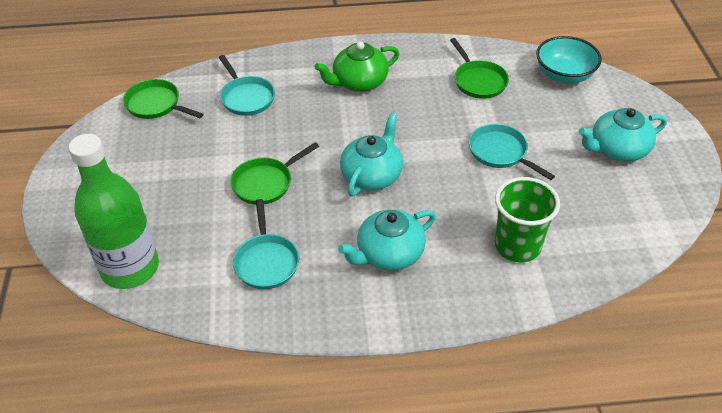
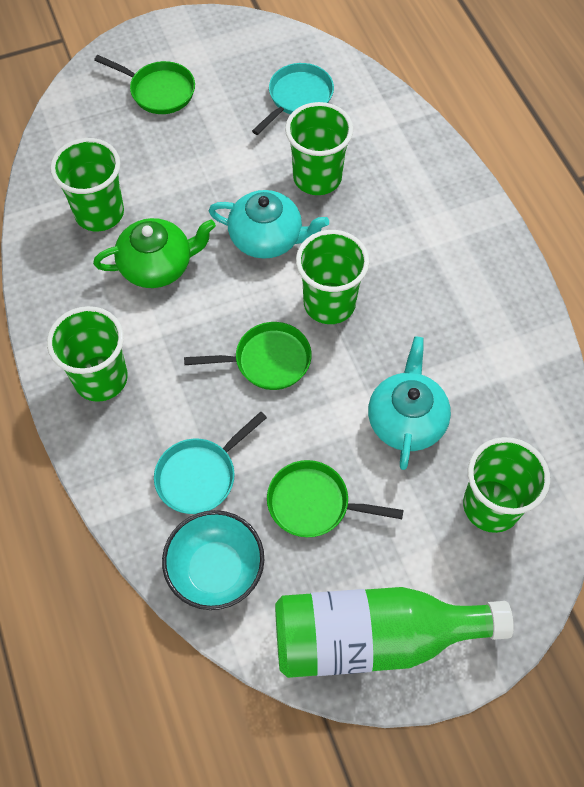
green cup: [495,177,560,262] = 1 -> [47,306,128,402] [50,138,124,232] [285,102,353,195] [296,230,369,324] [463,437,550,533] = 5
turquoise pan: [219,55,275,116] [233,199,299,289] [469,124,555,180] = 3 -> [154,412,267,514] [252,63,334,135] = 2
turquoise teapot: [338,209,436,271] [340,113,403,197] [579,108,667,162] = 3 -> [209,190,329,259] [368,336,451,470] = 2

